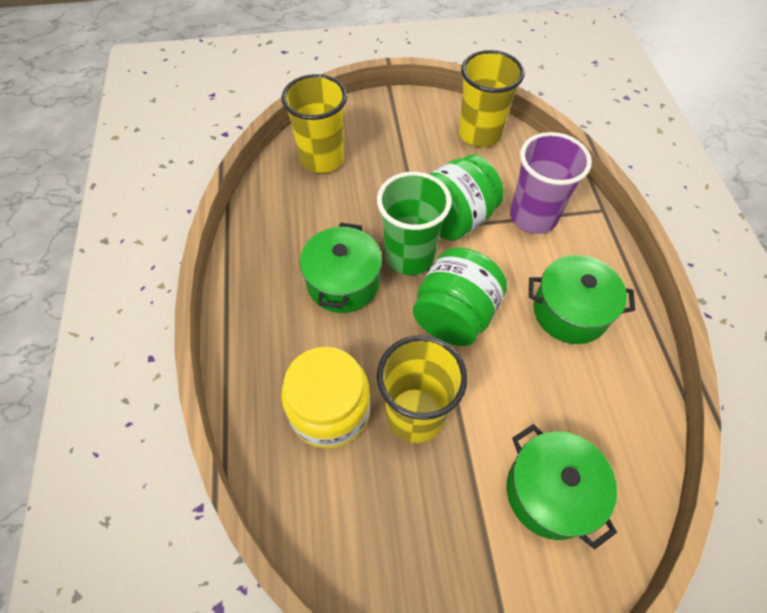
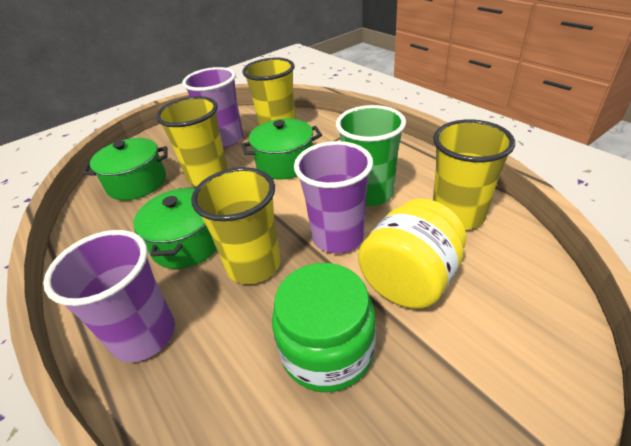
green jar: [413,248,507,346] [429,155,504,241] = 2 -> [272,263,376,392] = 1
purple cup: [510,132,592,234] = 1 -> [43,230,175,362] [182,67,243,148] [294,141,373,253] = 3
yellow cup: [282,74,347,173] [377,335,467,443] [459,50,524,147] = 3 -> [156,96,228,186] [191,167,281,284] [242,58,296,125] [433,119,515,230] = 4

